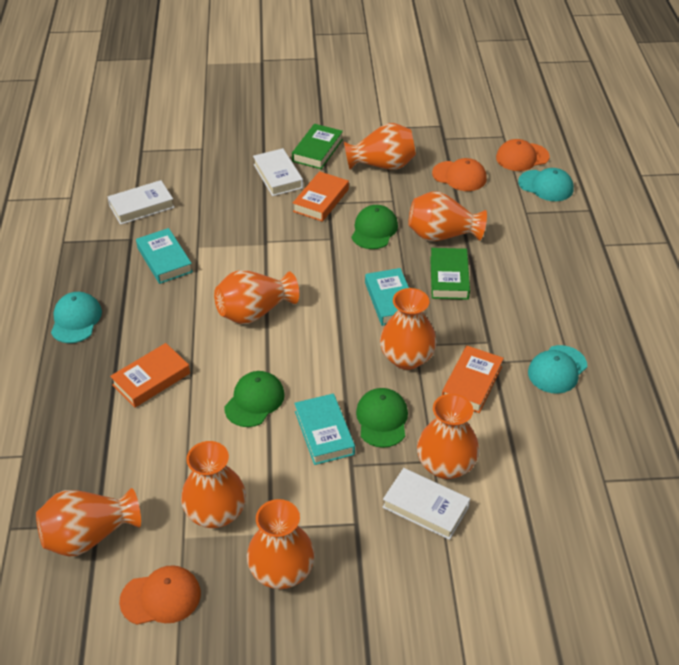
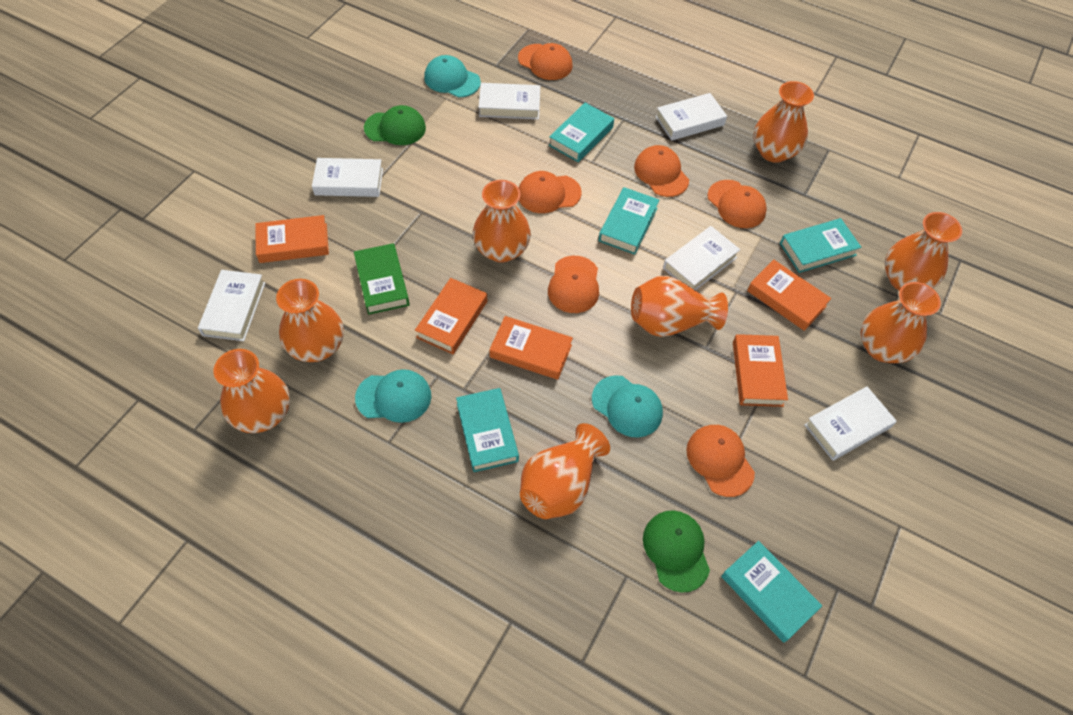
green book: [292,124,343,169] [430,248,470,300] = 2 -> [354,243,410,315] = 1
green cap: [224,371,285,427] [352,205,398,249] [356,388,408,448] = 3 -> [364,105,426,145] [643,510,710,593] = 2
orange book: [110,343,190,408] [293,171,349,222] [442,346,504,413] = 3 -> [255,215,329,263] [415,278,487,354] [489,316,573,380] [733,334,788,407] [747,260,831,331] = 5
orange cap: [119,565,201,625] [432,158,487,191] [496,139,550,171] = 3 -> [518,43,573,80] [519,171,582,213] [548,256,599,313] [634,145,689,197] [686,425,755,497] [707,180,767,228] = 6
turquoise book: [136,228,193,284] [294,393,355,465] [365,268,409,326] = 3 -> [456,388,519,472] [549,103,614,162] [598,187,659,255] [721,541,822,643] [780,218,861,273] = 5
white book: [108,180,174,225] [253,148,303,196] [382,468,470,540] = 3 -> [198,270,265,341] [312,158,383,197] [478,83,540,119] [656,93,727,141] [663,226,740,291] [804,386,897,461] = 6

